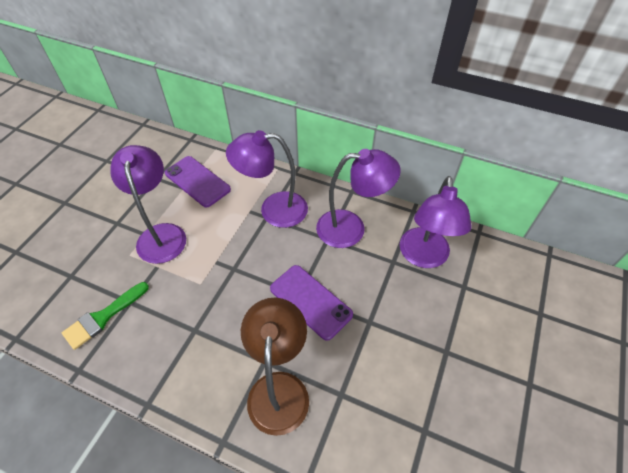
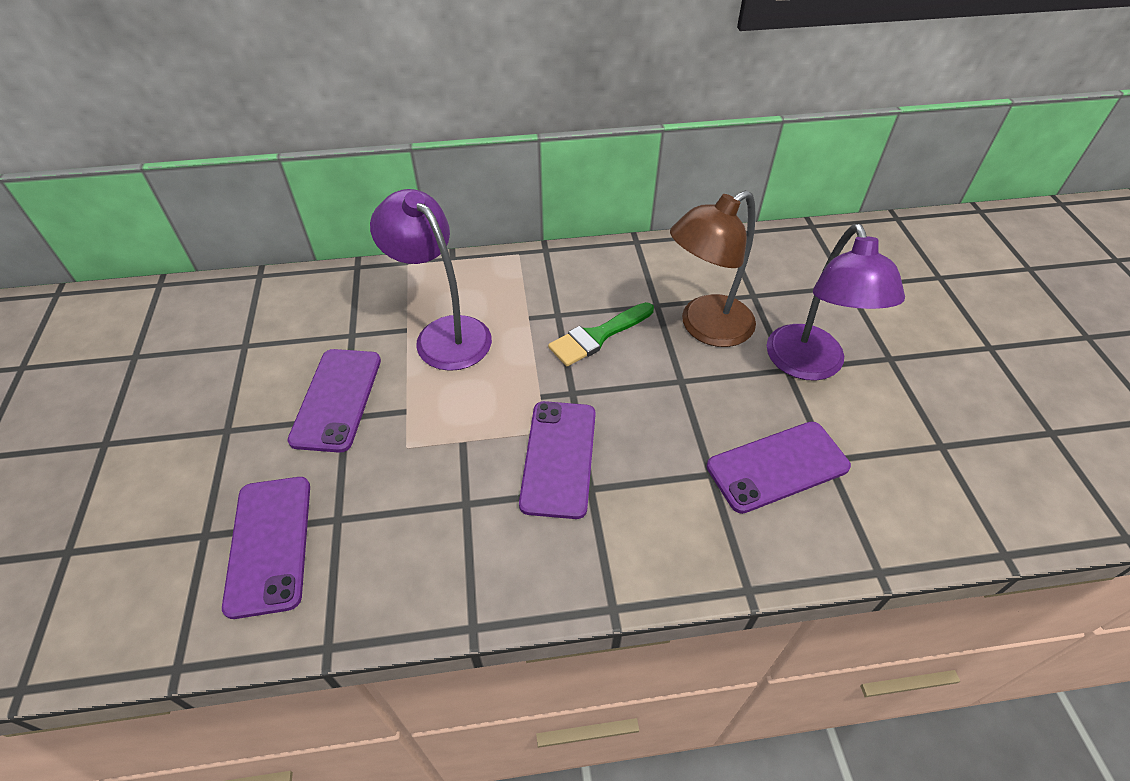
purple lamp: [110,145,186,264] [226,130,308,228] [316,149,401,248] [400,176,472,268] = 4 -> [370,189,492,371] [766,224,905,381] = 2
purple phone: [165,156,231,208] [270,265,353,341] = 2 -> [222,477,310,619] [287,349,381,453] [519,401,596,519] [707,421,851,514] = 4

